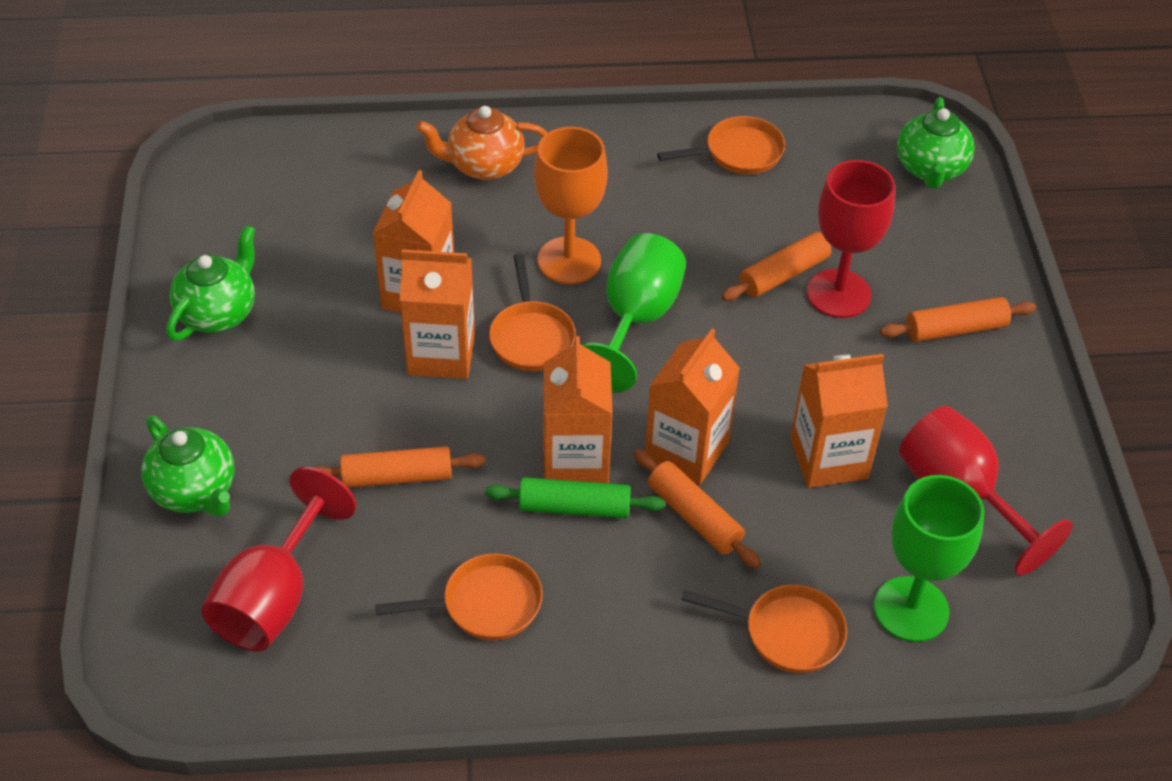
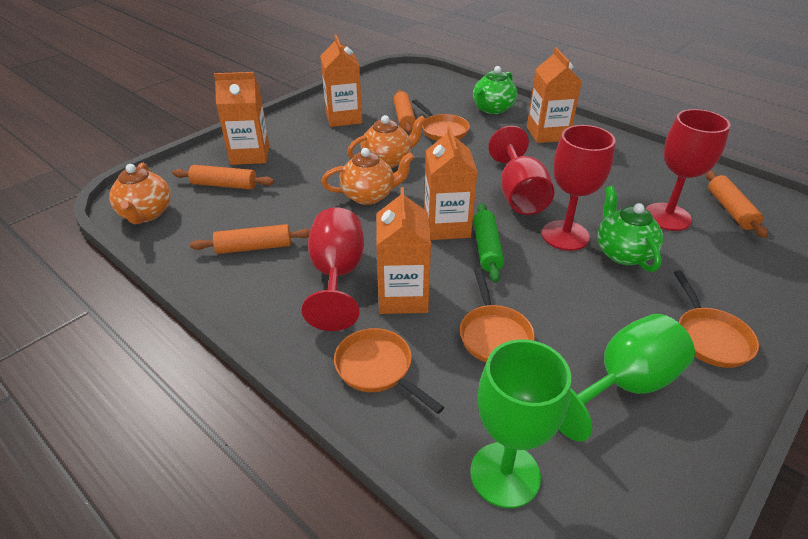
green teapot: [141,415,234,516] [166,225,256,341] [897,97,975,189] = 3 -> [473,66,517,114] [597,186,663,272] = 2
orange goblet: [534,127,608,284] = 1 -> none = 0
orange teapot: [416,106,547,180] = 1 -> [109,163,171,224] [321,148,415,205] [347,115,426,168] = 3
red goblet: [201,467,357,652] [807,160,895,318] [899,406,1073,576] = 3 -> [302,208,364,331] [488,126,554,215] [542,125,616,251] [646,109,730,231] = 4

